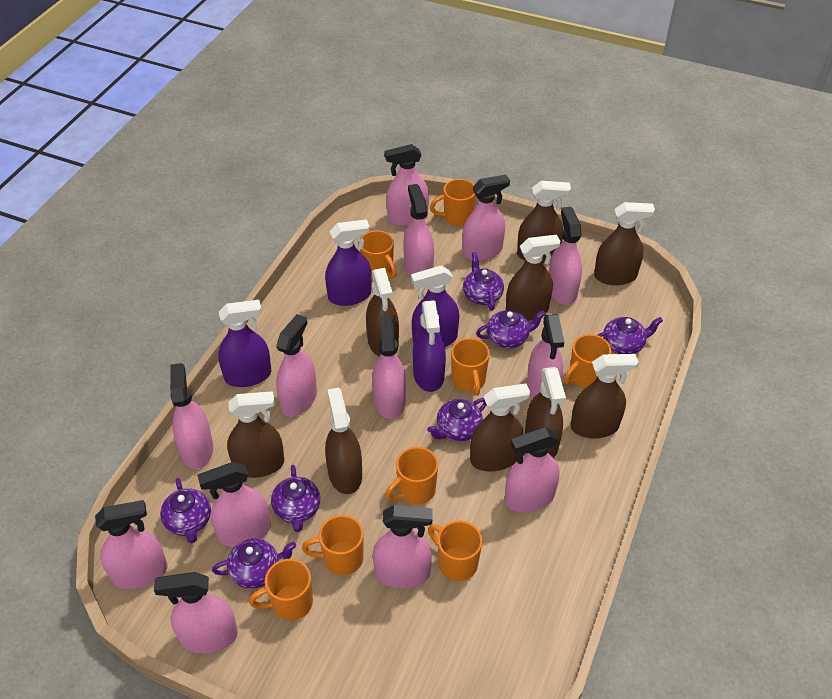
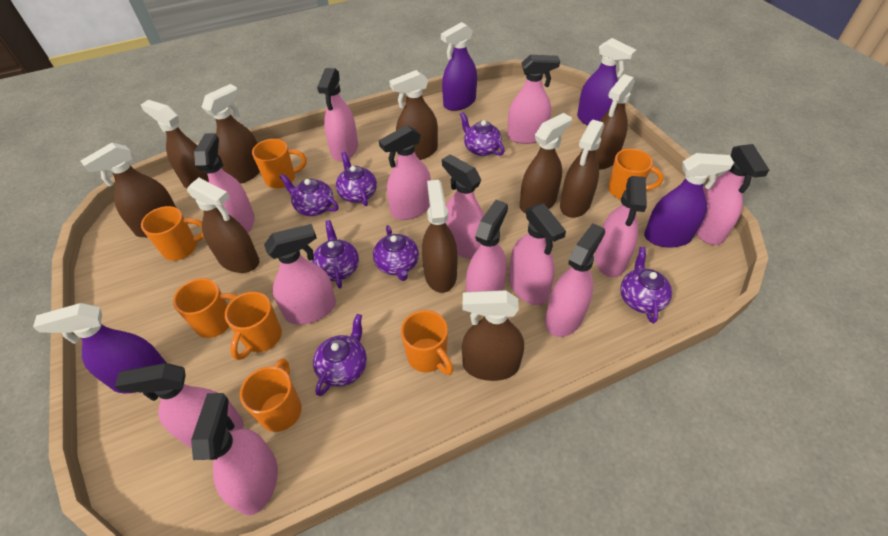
brown spray bottle: [227,391,284,478] [325,387,362,494] [366,268,399,356] [470,383,530,472] [506,235,560,321] [517,181,571,263] [525,367,566,458] [571,354,638,439] [594,202,655,285] = 9 -> [81,143,176,237] [141,100,209,189] [187,178,259,273] [202,84,260,184] [389,70,438,160] [422,180,458,293] [462,290,524,381] [520,113,572,214] [560,120,604,218] [596,74,635,169] = 10
orange mug: [249,559,313,621] [302,515,364,575] [360,230,397,279] [385,447,438,505] [428,521,482,581] [430,179,476,226] [451,338,490,396] [564,334,611,388] = 8 -> [141,206,204,261] [173,278,238,338] [225,292,282,360] [240,358,302,432] [252,139,307,188] [401,310,453,375] [608,148,663,199] = 7

